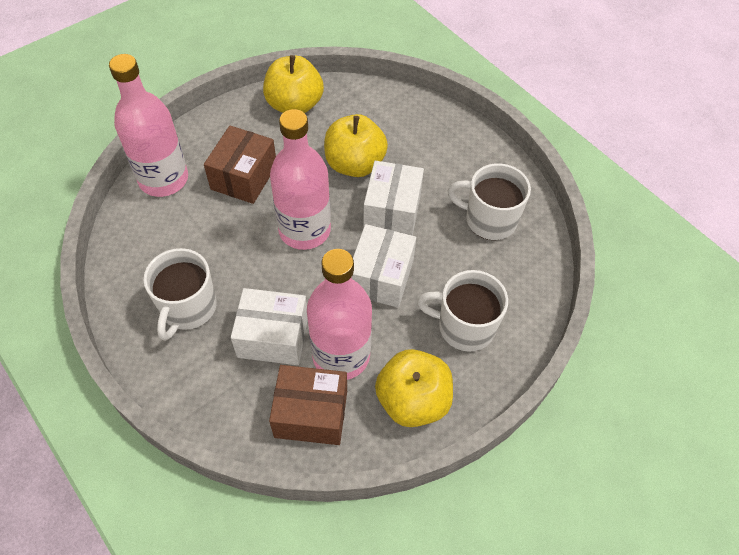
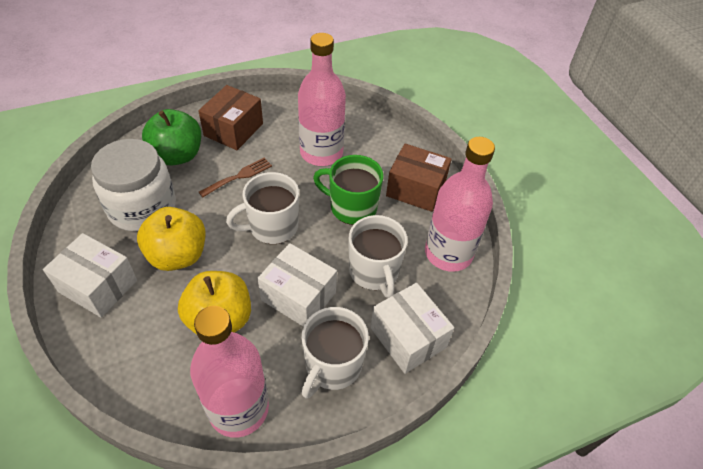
brown fork: none = 0 -> [199,158,272,197] = 1
green apple: none = 0 -> [142,109,201,166] = 1
green mug: none = 0 -> [313,155,383,225] = 1
white jar: none = 0 -> [91,139,176,232] = 1
yellow apple: [263,55,324,113] [324,114,388,177] [375,349,453,427] = 3 -> [137,207,205,271] [178,271,251,335] = 2

